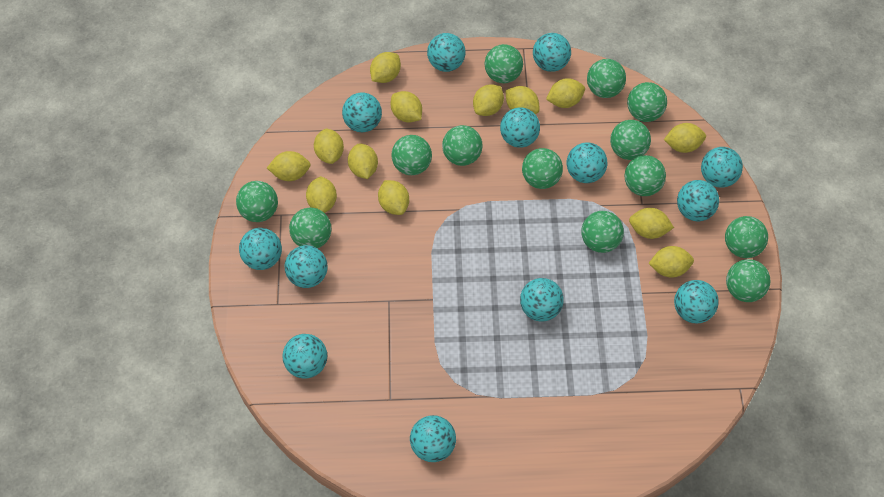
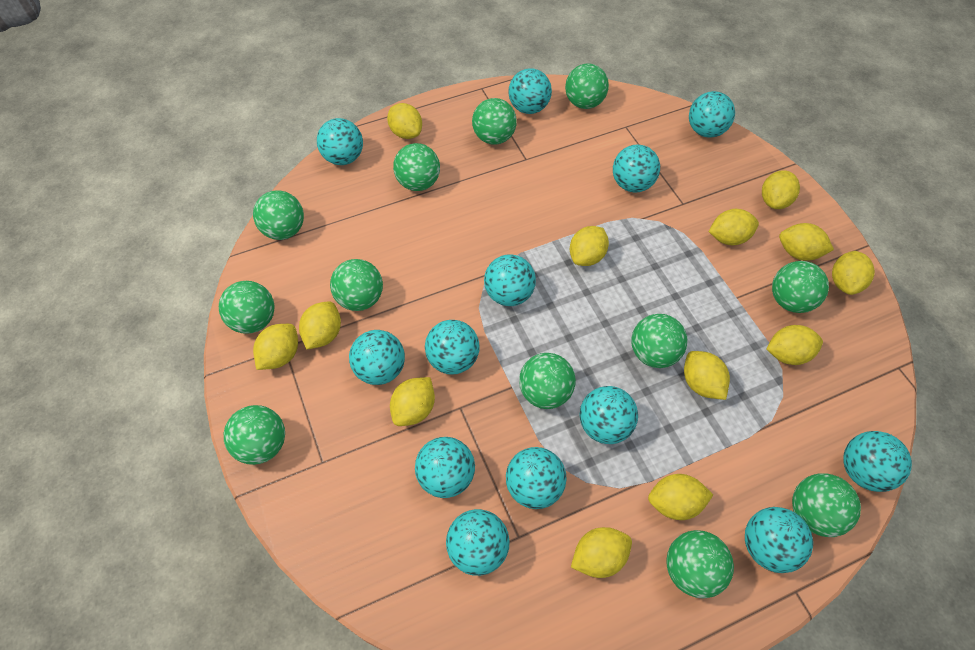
green ball: [236,181,278,222] [289,208,331,248] [391,135,432,175] [442,125,482,166] [484,44,523,83] [522,148,563,189] [582,211,624,253] [587,59,626,98] [610,120,651,160] [624,155,666,196] [627,82,667,122] [725,216,768,258] [726,259,771,302] = 13 -> [219,281,275,334] [224,405,285,465] [253,190,304,240] [330,259,383,311] [393,143,440,191] [472,98,517,145] [519,353,576,409] [565,63,609,109] [631,314,688,368] [666,530,734,598] [772,261,829,313] [792,474,861,537] = 12

